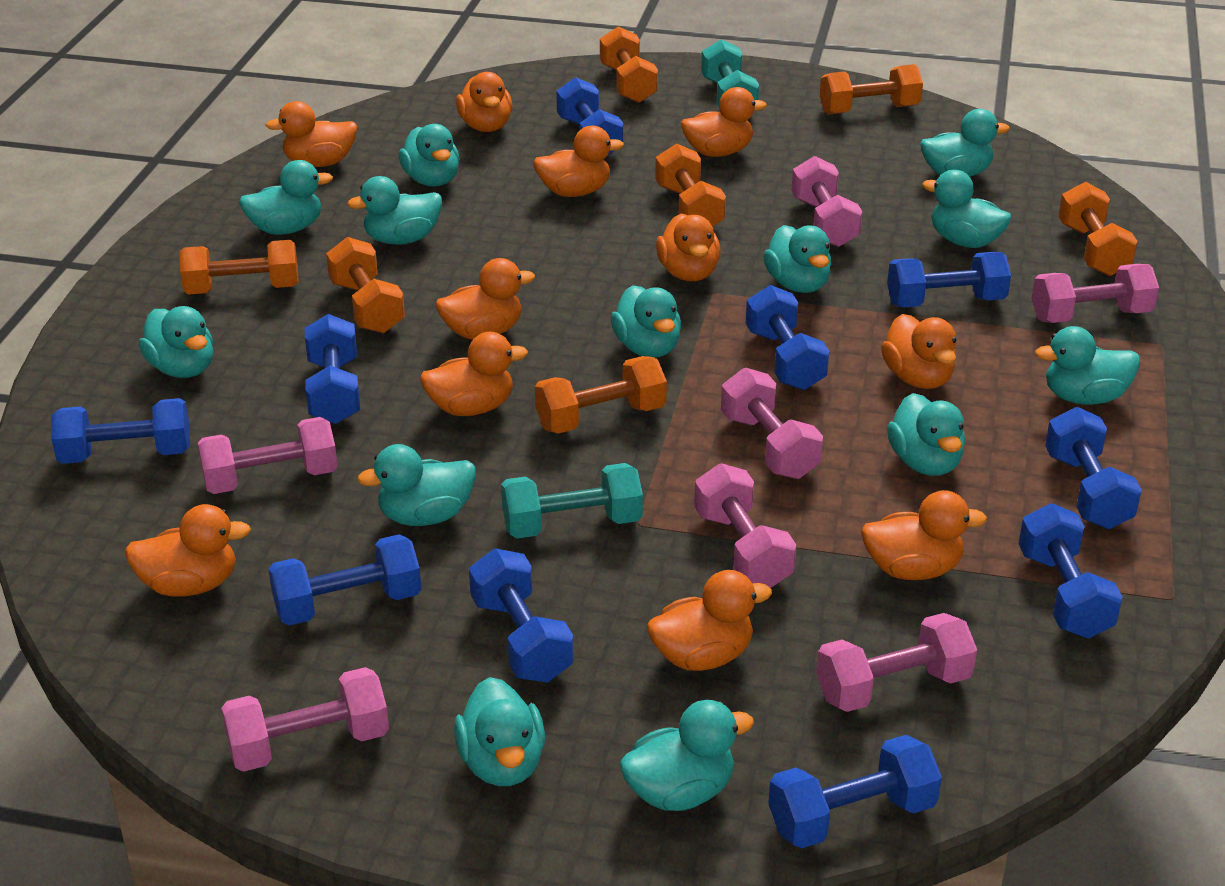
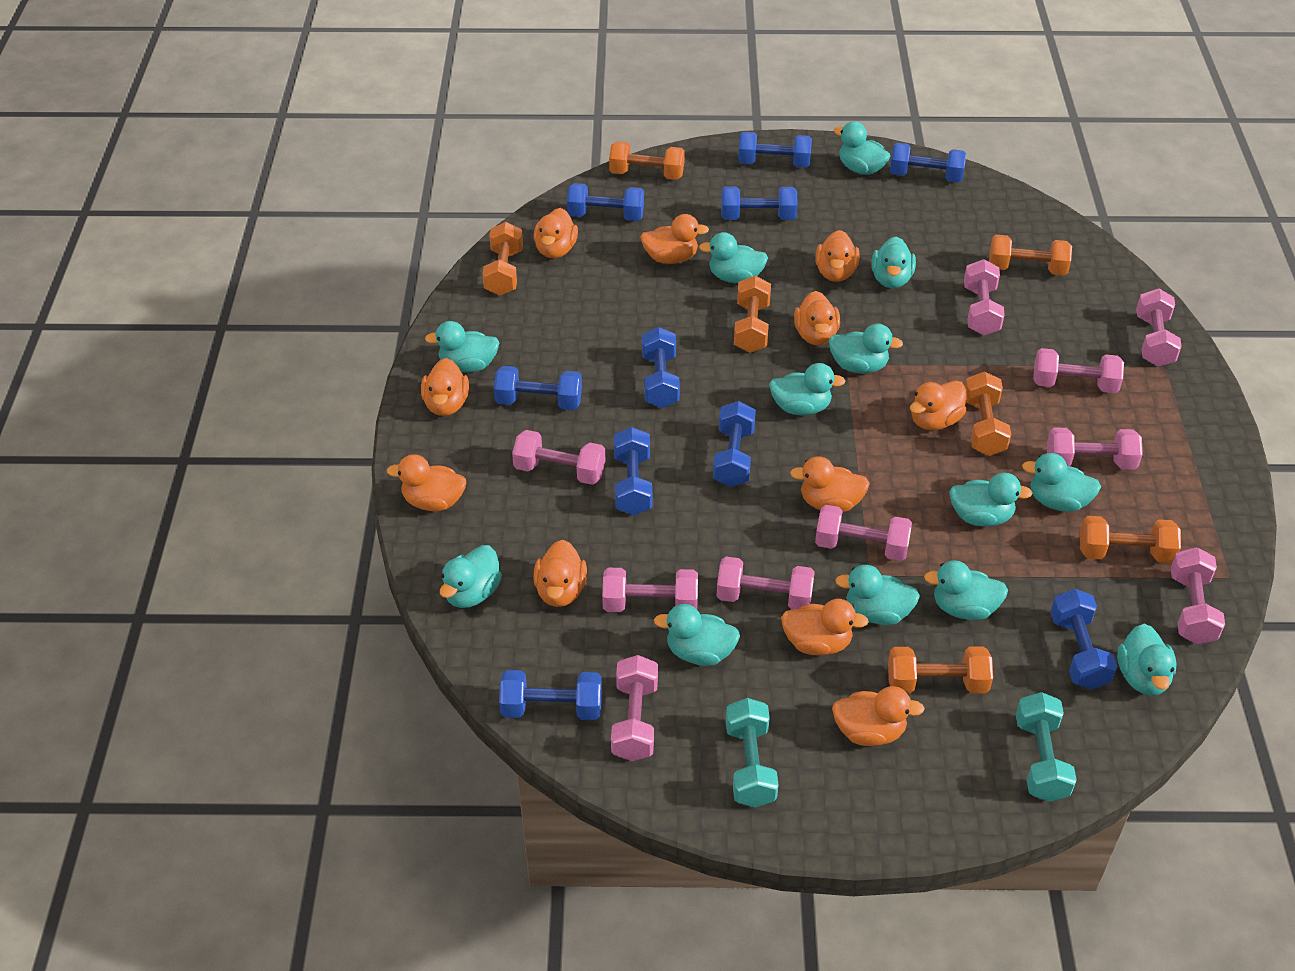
pink dumbbell: [198,417,338,494] [221,667,389,772] [694,463,796,588] [721,368,823,479] [791,156,862,247] [816,613,977,712] [1032,264,1159,323] = 7 -> [512,430,605,485] [602,568,698,612] [611,655,658,761] [717,557,815,610] [815,505,912,561] [964,259,1005,335] [1033,348,1124,393] [1047,427,1143,470] [1136,289,1182,367] [1170,547,1225,644] = 10

